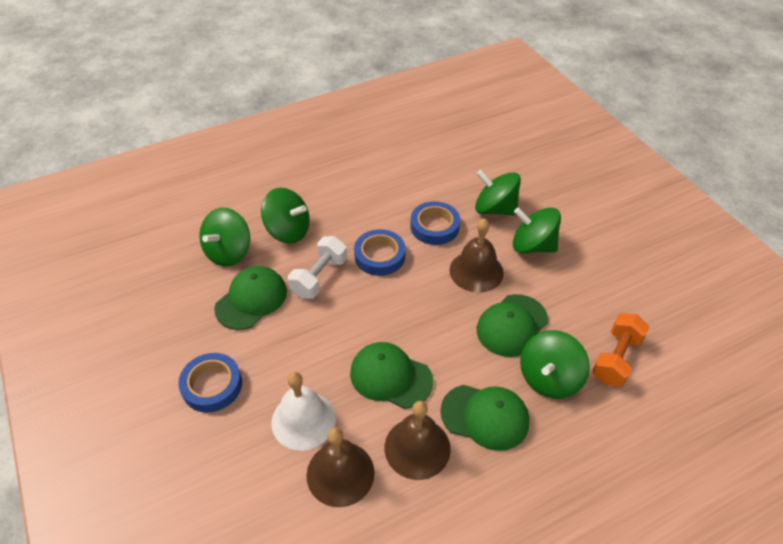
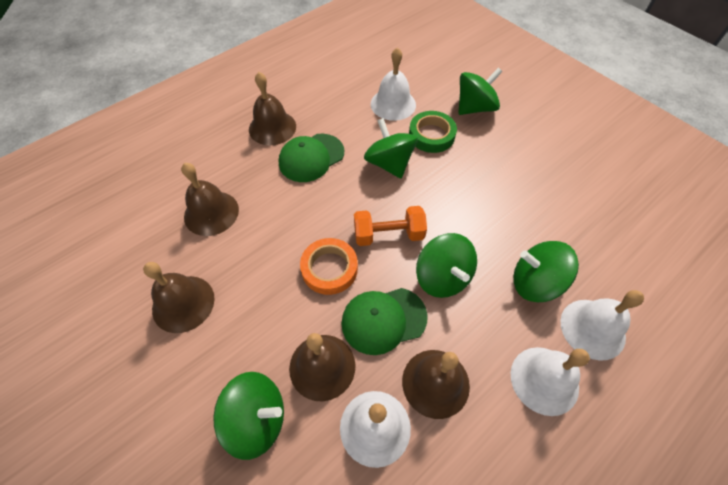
blue tape: [178,353,242,412] [354,229,406,276] [410,201,460,245] = 3 -> none = 0
brown bell: [306,428,375,507] [385,401,451,480] [449,218,504,293] = 3 -> [143,262,215,333] [181,163,239,236] [249,72,296,145] [289,333,355,401] [402,350,470,419] = 5
green cap: [214,266,287,330] [350,342,433,409] [440,385,529,451] [477,294,548,357] = 4 -> [279,134,344,182] [341,288,428,355] = 2
green tape: none = 0 -> [409,111,457,153] = 1
orange tape: none = 0 -> [300,238,358,295] = 1
white bell: [271,372,336,450] = 1 -> [340,391,411,468] [371,47,416,121] [511,347,590,416] [560,290,644,361] = 4
white dumbbell: [288,236,348,299] = 1 -> none = 0

